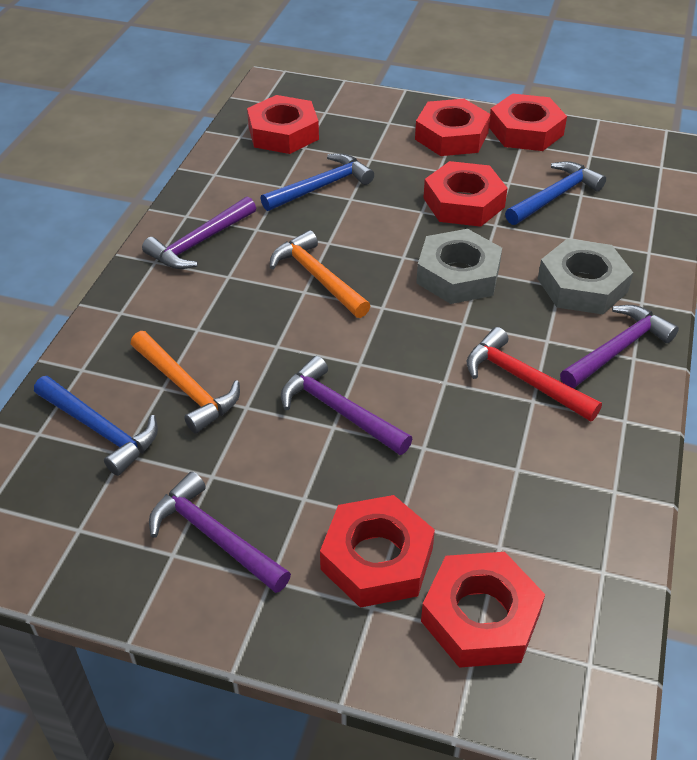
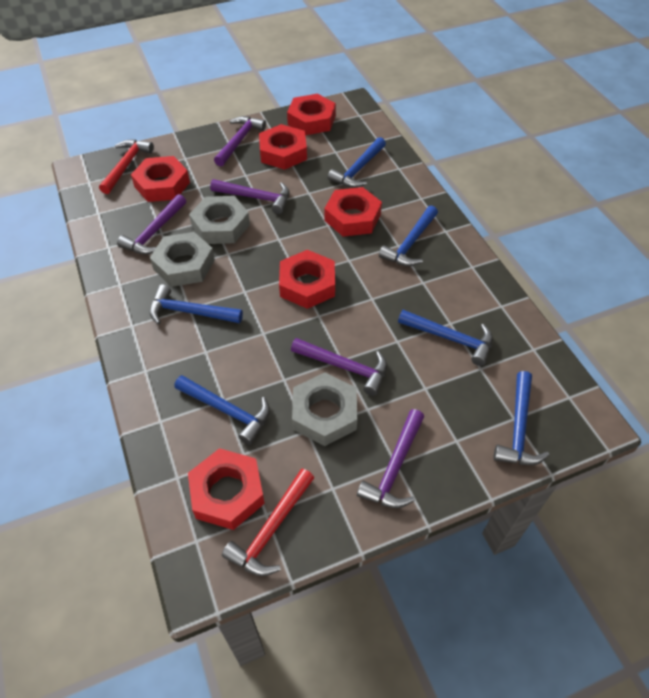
blue hammer: [34,376,158,476] [261,153,374,211] [505,161,606,225] = 3 -> [150,284,243,325] [174,375,270,445] [328,137,386,188] [379,205,438,266] [398,310,493,366] [493,371,549,465] = 6
grey nut: [416,229,502,304] [538,239,633,314] = 2 -> [150,232,215,287] [189,196,250,244] [292,373,357,446] = 3
orange hammer: [131,331,240,434] [270,230,370,318] = 2 -> none = 0
purple hammer: [142,197,256,269] [149,472,291,593] [281,356,412,455] [560,305,679,388] = 4 -> [117,194,186,255] [210,179,290,214] [214,116,266,166] [291,338,387,396] [357,409,424,508] = 5
red hammer: [467,327,602,421] = 1 -> [99,140,154,194] [222,469,314,576] = 2

